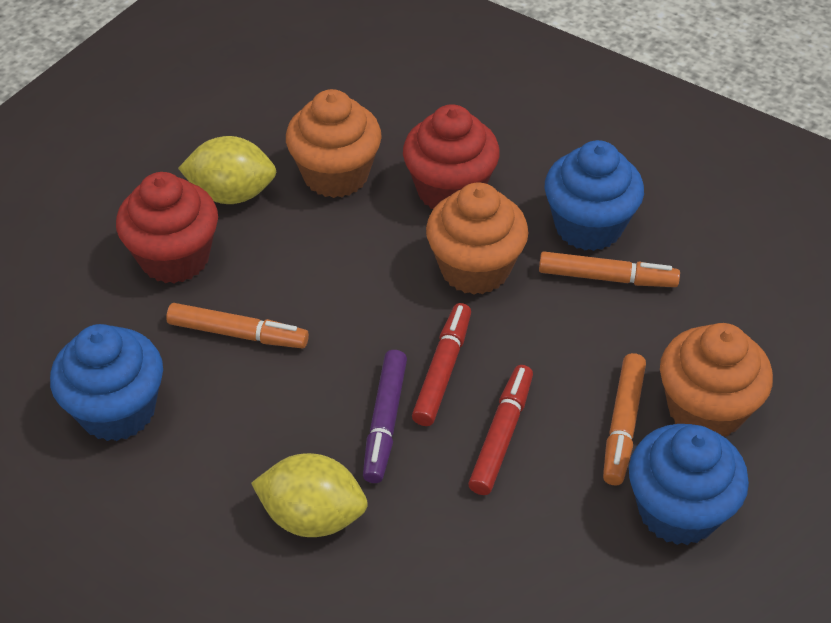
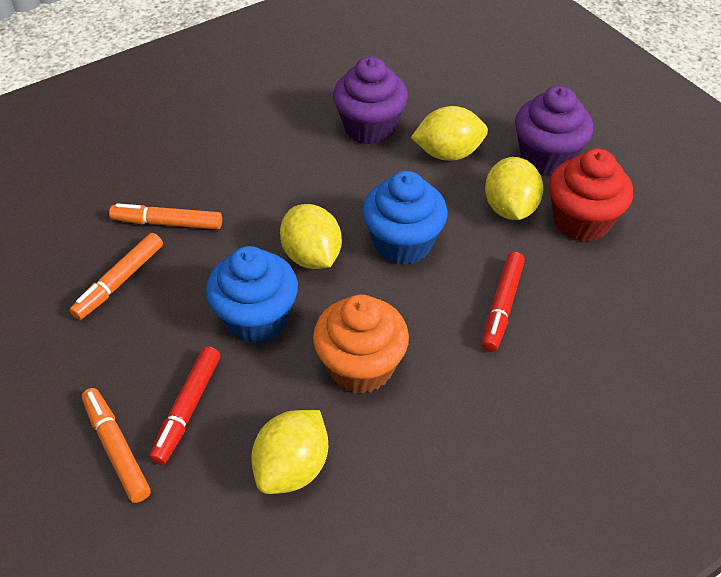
blue cupcake: [50,324,163,441] [545,140,644,251] [629,424,749,545] = 3 -> [206,246,298,343] [362,171,447,265] = 2
orange cupcake: [286,89,382,198] [426,183,528,295] [660,323,773,437] = 3 -> [313,294,409,394] = 1
purple cupcake: none = 0 -> [333,56,408,145] [515,86,594,175] = 2
purple marker: [363,350,407,483] = 1 -> none = 0
red cupcake: [116,172,218,283] [403,104,500,209] = 2 -> [549,149,633,242] = 1
yellow lemon: [178,136,276,204] [251,453,368,537] = 2 -> [251,410,329,494] [280,204,342,269] [411,106,488,161] [485,157,543,220] = 4

